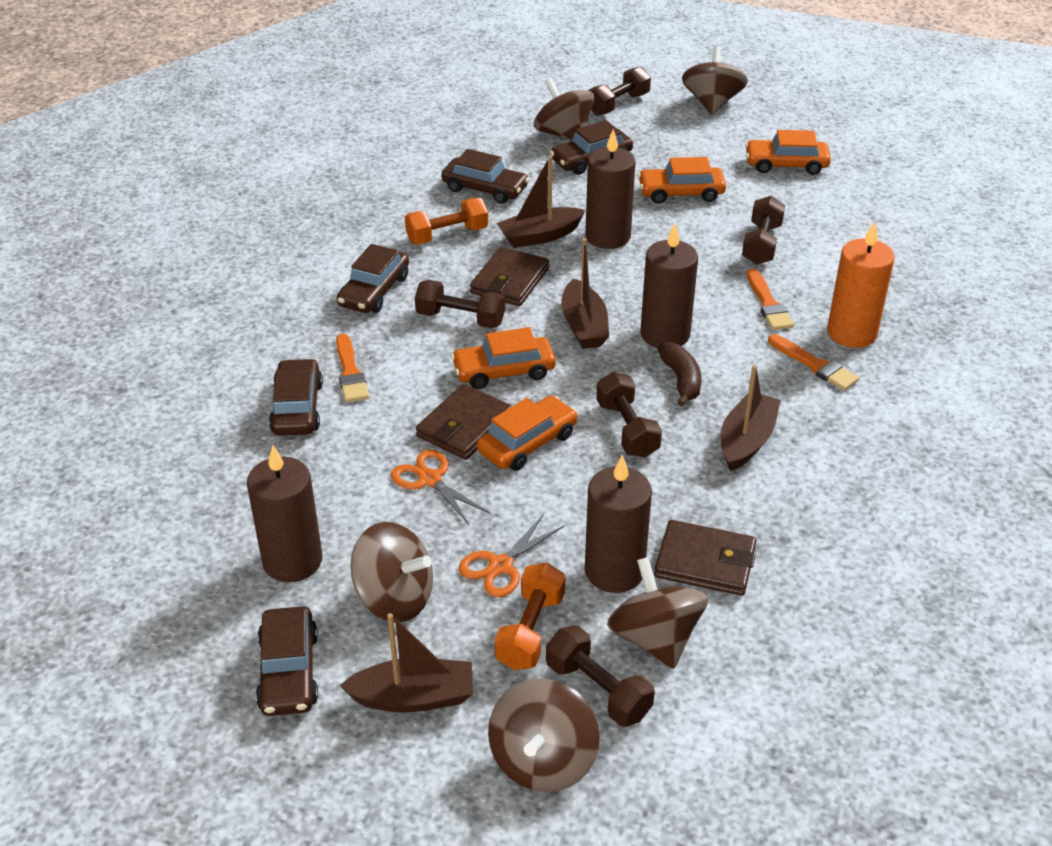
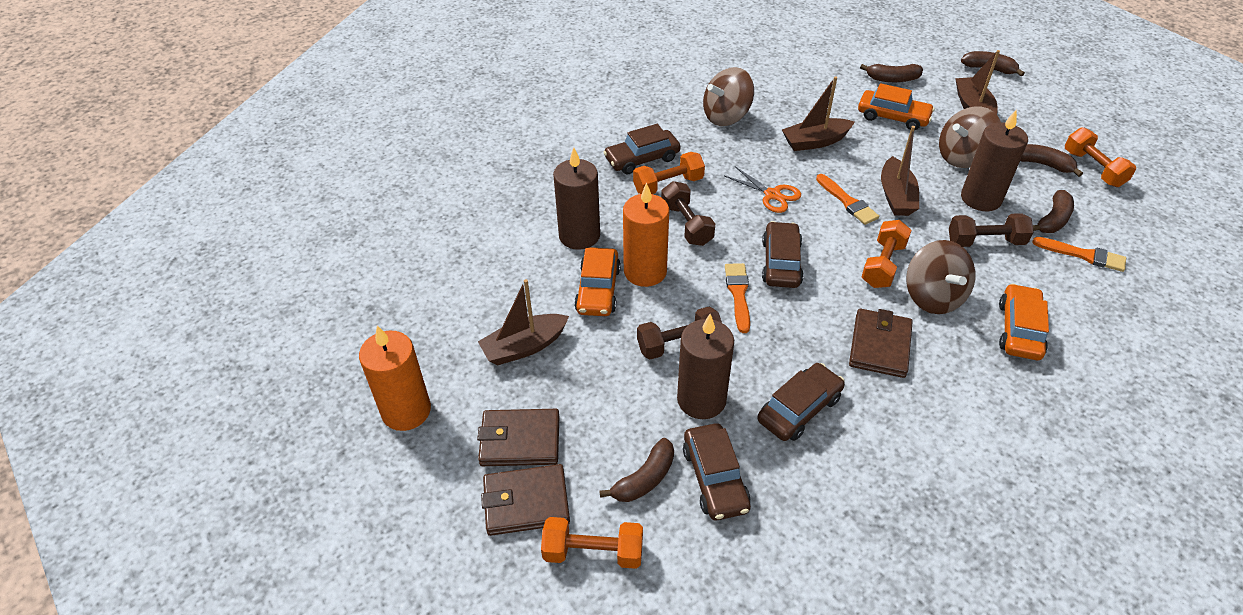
brown banana: [657,342,701,407] = 1 -> [599,438,674,502] [860,64,923,82] [961,51,1025,76] [1020,144,1083,177] [1033,190,1074,233] = 5
brown candle: [247,445,322,582] [585,129,635,249] [585,455,652,593] [641,223,698,348] = 4 -> [553,147,600,250] [677,314,734,419] [961,110,1028,211] = 3
brown car: [256,606,318,716] [269,358,323,436] [337,244,409,313] [441,149,529,204] [550,120,633,175] = 5 -> [603,124,681,174] [683,423,751,520] [757,363,845,441] [762,221,804,288] = 4
brown dumbbell: [415,280,505,328] [546,626,655,727] [588,66,651,116] [596,372,662,458] [742,196,785,265] = 5 -> [637,307,722,359] [661,181,715,246] [949,213,1033,247] = 3
brown spinning top: [350,522,433,622] [488,678,600,792] [534,78,594,141] [607,557,708,669] [682,46,748,115] = 5 -> [703,67,754,126] [906,240,975,314] [939,106,1001,168] = 3
orange candle: [827,222,895,348] = 1 -> [359,325,431,431] [623,182,669,287] = 2
orange car: [451,327,556,389] [477,395,578,471] [638,157,726,204] [745,130,831,175] = 4 -> [574,247,621,316] [858,83,935,130] [999,284,1049,360] = 3
orange dumbbell: [405,198,488,244] [495,563,565,670] = 2 -> [541,517,643,569] [633,152,705,194] [862,220,911,288] [1065,127,1136,187] = 4
orange scissors: [391,449,490,524] [458,514,564,597] = 2 -> [724,166,801,213] = 1

